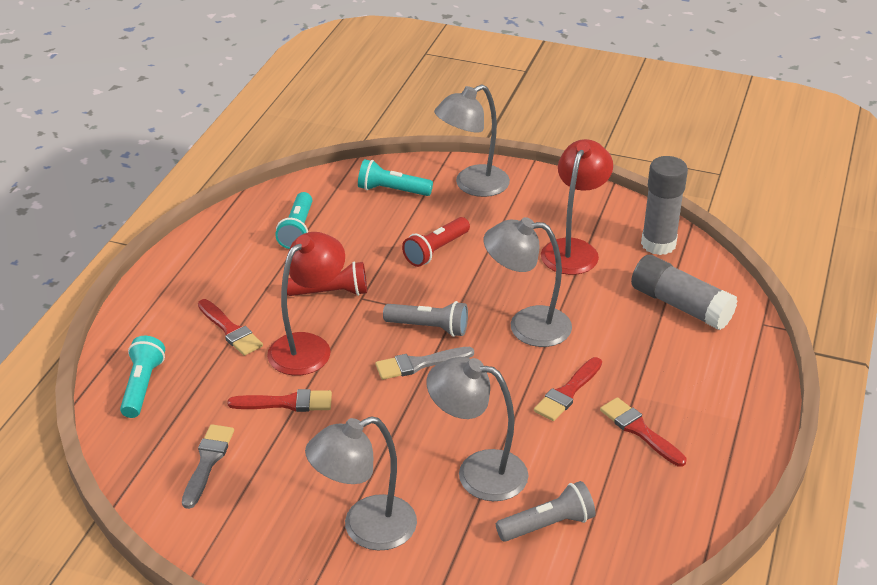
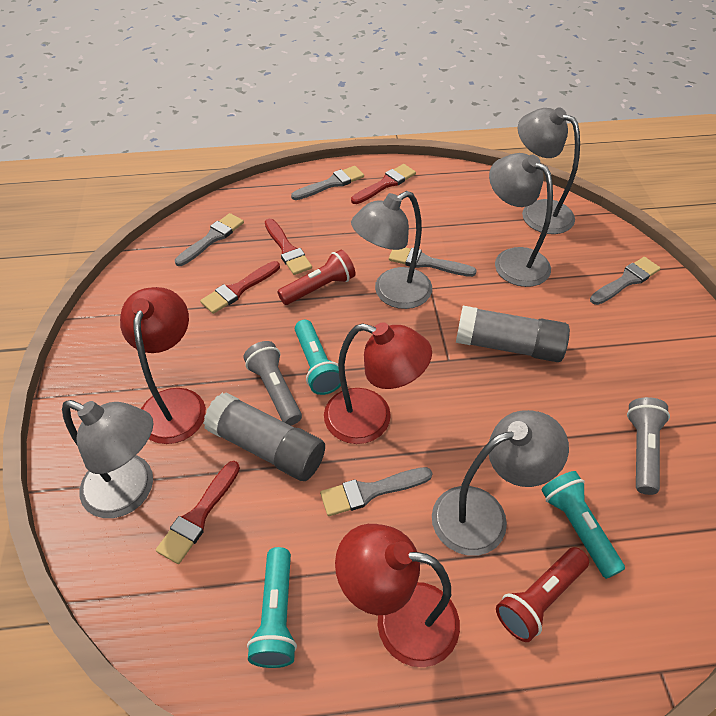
grey brush: [182,424,234,509] [375,347,474,380] = 2 -> [175,213,244,266] [291,166,364,200] [320,467,433,516] [389,247,477,277] [590,257,661,305] = 5
grey lamp: [305,416,417,551] [427,357,528,501] [434,84,510,197] [484,217,572,347] = 4 -> [62,400,153,518] [351,191,432,309] [432,410,569,556] [489,153,553,287] [518,107,580,234] = 5
red lamp: [267,232,345,376] [541,139,613,275] = 2 -> [120,287,206,444] [324,322,432,444] [335,524,460,667] = 3

